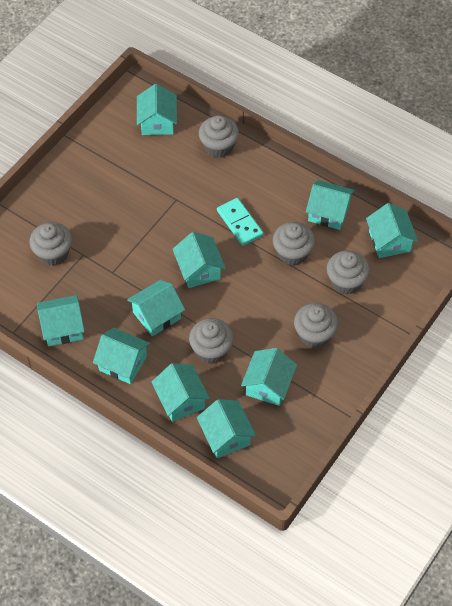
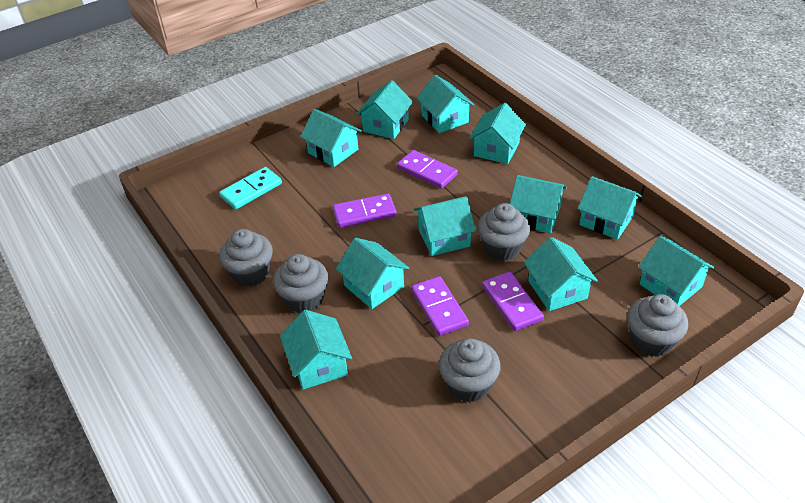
grey cupcake: [29,222,72,266] [189,318,234,363] [199,115,239,158] [273,222,315,266] [294,303,338,348] [327,250,370,294] = 6 -> [219,229,273,287] [273,254,328,313] [439,338,501,402] [477,203,530,261] [627,294,688,357] = 5
purple domino: none = 0 -> [333,193,397,228] [397,150,458,189] [411,276,469,336] [482,272,544,331] = 4
turquoise house: [37,295,85,346] [93,328,150,384] [127,280,185,336] [137,84,177,135] [152,363,210,422] [173,232,226,288] [197,399,256,458] [241,348,297,406] [306,180,355,230] [366,203,418,258] = 10 -> [280,310,352,390] [300,109,362,167] [336,238,409,309] [356,80,413,139] [414,196,476,256] [416,75,474,133] [469,103,526,164] [510,175,567,233] [524,237,598,311] [578,176,642,240] [638,236,715,306] = 11

